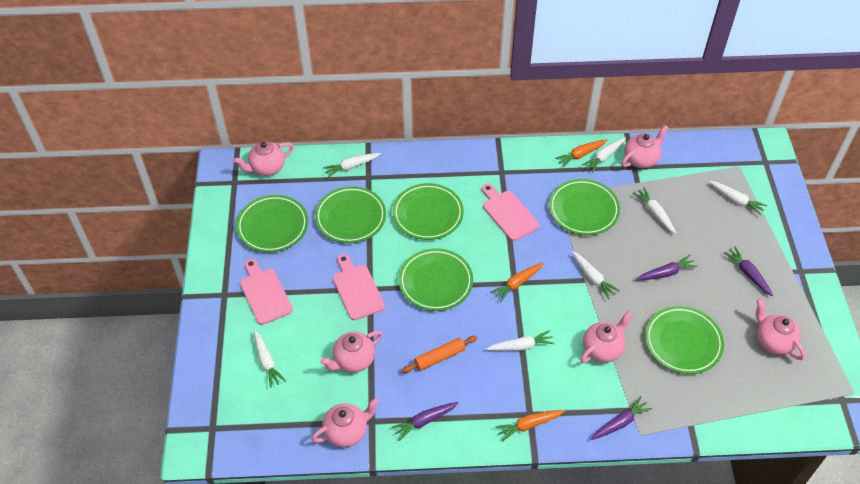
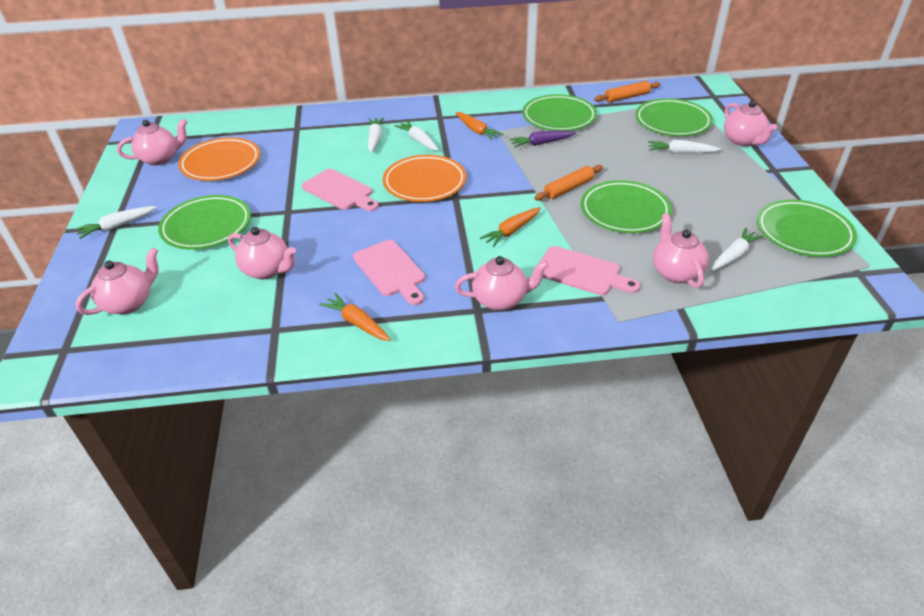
green plate: [236,195,308,253] [315,186,386,243] [393,183,464,240] [399,248,473,311] [549,179,620,235] [645,306,724,374] = 6 -> [158,195,251,249] [522,94,597,131] [581,180,672,233] [635,98,713,136] [757,200,857,257] = 5
orange plate: none = 0 -> [178,137,260,181] [383,155,466,202] = 2
orange rolling pin: [402,336,477,373] = 1 -> [535,165,603,201] [594,81,660,103] = 2
purple carrot: [391,402,458,441] [591,396,652,440] [636,255,698,280] [724,246,773,296] = 4 -> [509,131,576,148] = 1
white carrot: [254,330,286,388] [323,153,381,178] [486,330,555,351] [571,251,620,299] [582,137,626,173] [632,188,676,234] [708,181,767,215] = 7 -> [75,206,157,239] [368,118,384,153] [394,121,439,151] [648,140,720,153] [711,228,764,271] = 5

